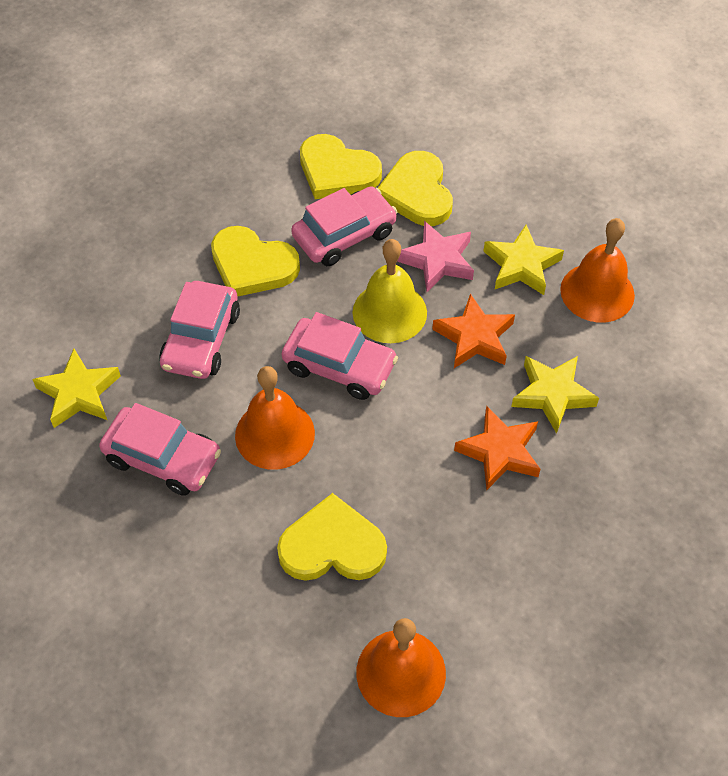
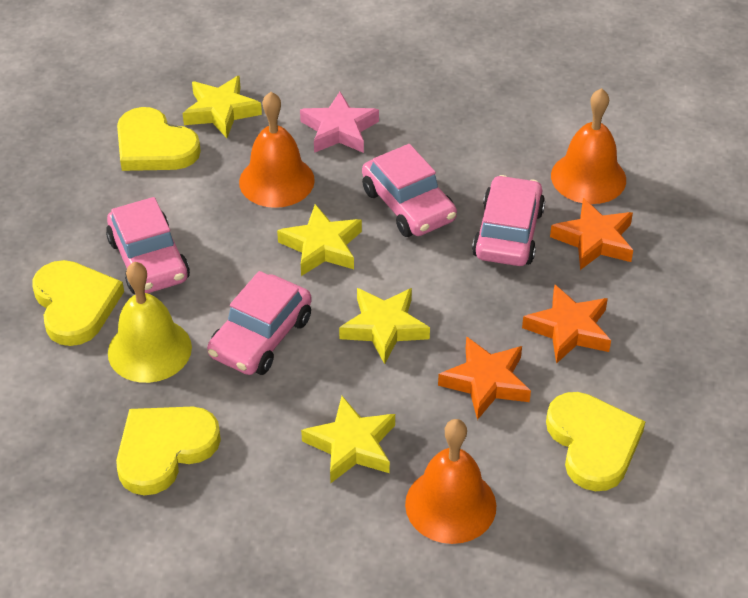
orange star: [432,294,515,368] [454,406,541,490] = 2 -> [438,336,531,420] [522,284,611,364] [550,198,633,270] = 3
yellow star: [32,349,121,428] [483,224,564,295] [511,356,599,434] = 3 -> [182,76,262,138] [277,204,362,276] [301,396,395,483] [339,288,430,364] = 4

